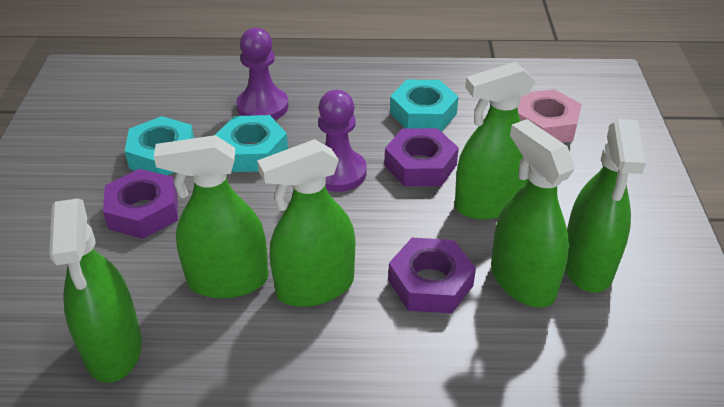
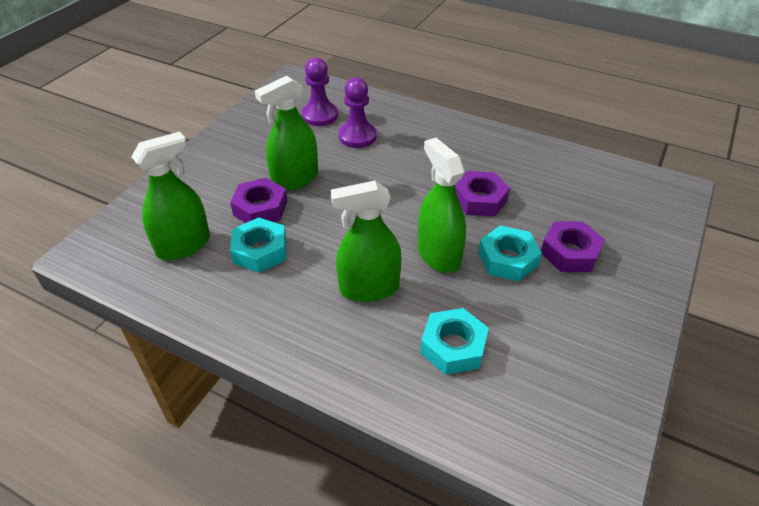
green spray bottle: [49,198,142,383] [154,135,268,298] [257,139,355,307] [455,62,535,220] [491,119,575,307] [565,119,646,293] = 6 -> [131,132,210,260] [255,76,318,191] [331,181,401,302] [417,138,466,273] = 4
pink nut: [518,89,582,143] = 1 -> none = 0

